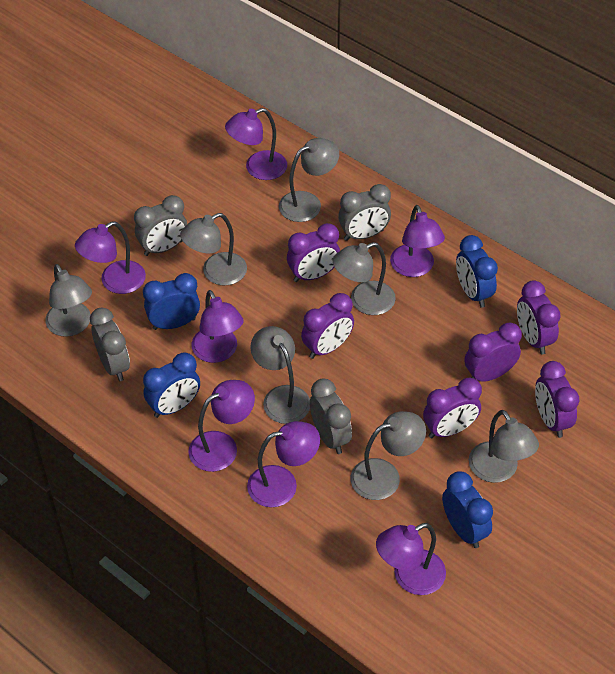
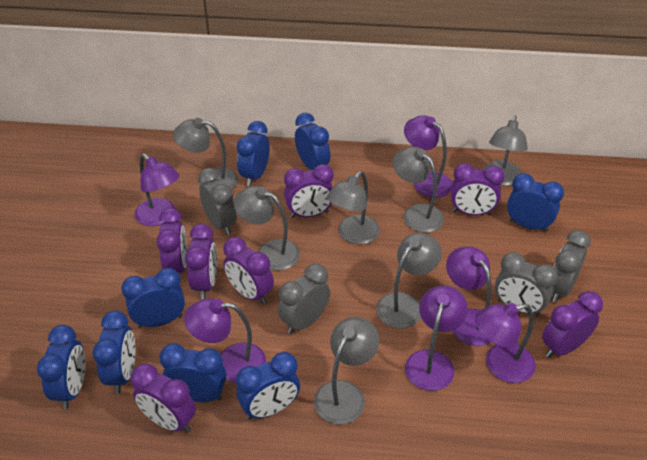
blue clock: [143,273,200,330] [143,352,200,418] [442,471,493,548] [456,235,498,308] = 4 -> [37,325,85,409] [93,310,135,394] [121,268,185,328] [159,343,226,402] [236,352,300,420] [237,121,270,186] [295,113,330,170] [507,173,564,232] = 8
purple clock: [287,223,340,282] [301,293,354,359] [423,377,482,438] [465,322,522,382] [517,280,561,354] [535,361,579,438] = 6 -> [131,364,196,433] [157,208,187,273] [185,224,217,299] [223,237,274,305] [284,164,334,218] [451,163,505,215] [542,291,603,358] = 7
purple lamp: [75,222,146,294] [188,380,255,472] [192,290,244,363] [225,108,287,180] [247,421,320,507] [376,523,446,595] [390,205,445,277] = 7 -> [135,154,179,226] [184,298,266,383] [404,115,452,198] [405,285,468,391] [446,247,491,346] [475,303,536,383] = 6

